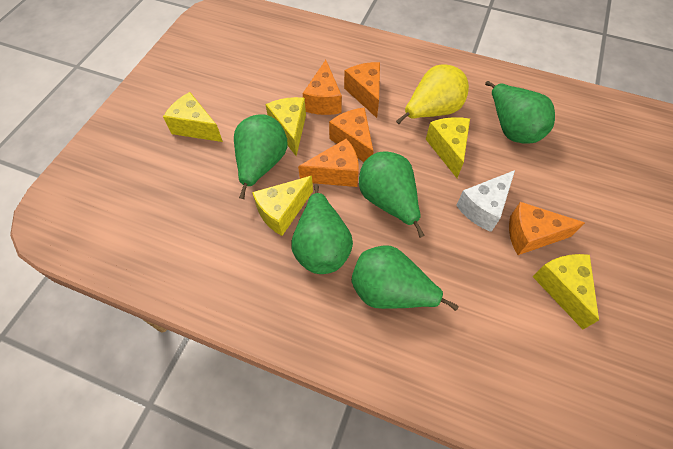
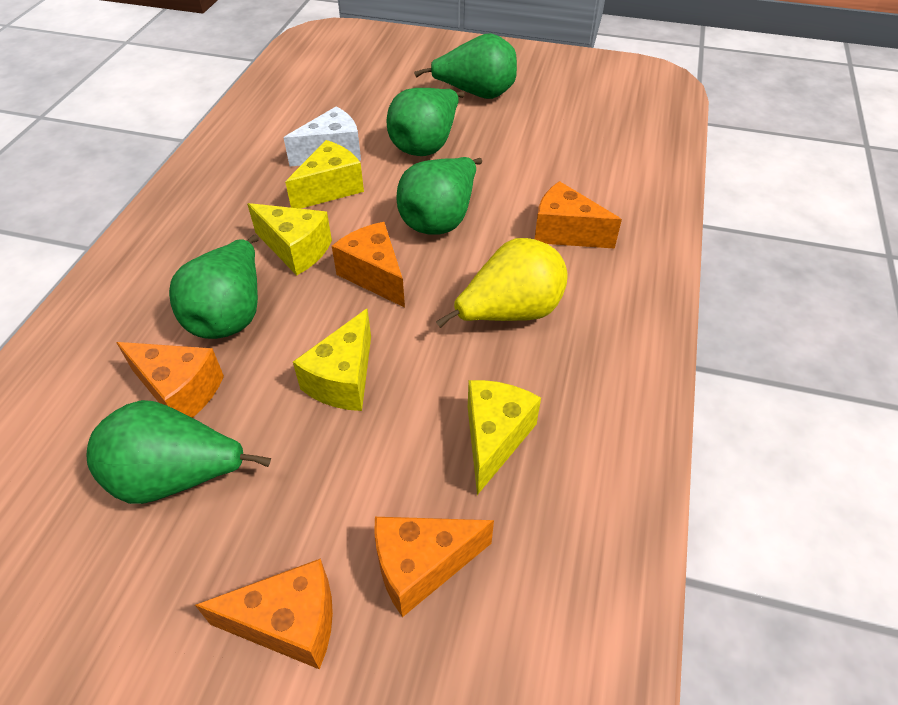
yellow cheese: [163,92,223,142] [252,176,313,236] [265,97,306,156] [426,117,470,178] [533,254,599,330] = 5 -> [247,203,332,276] [285,140,364,209] [293,309,371,411] [468,380,541,495] = 4

